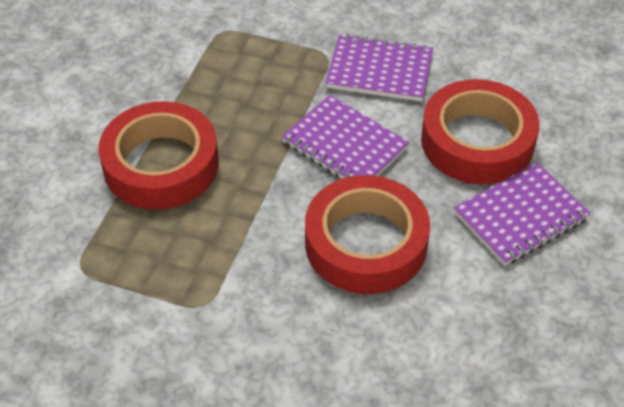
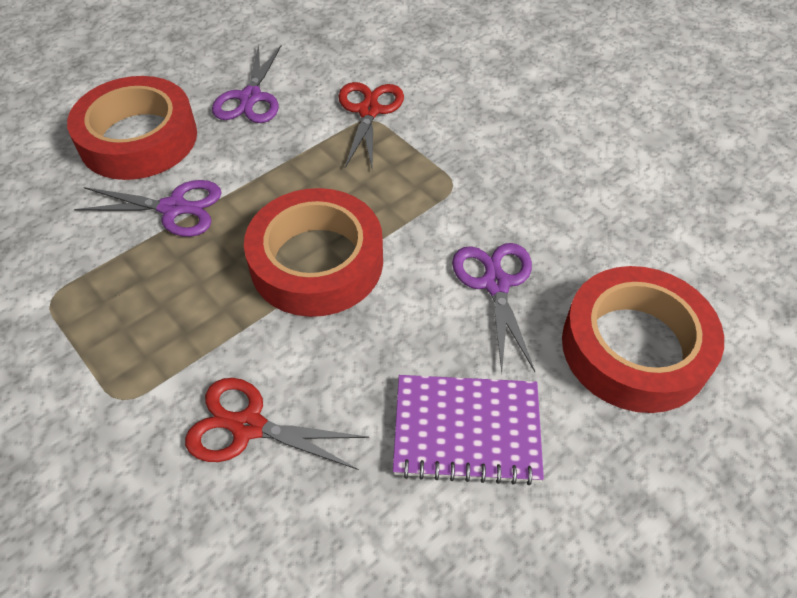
purple notebook: [281,95,410,179] [326,34,433,102] [454,162,591,266] = 3 -> [393,375,544,485] = 1
purple scissors: none = 0 -> [74,180,222,237] [212,44,282,123] [452,243,535,373] = 3
red scissors: none = 0 -> [185,378,369,470] [339,82,404,169] = 2

